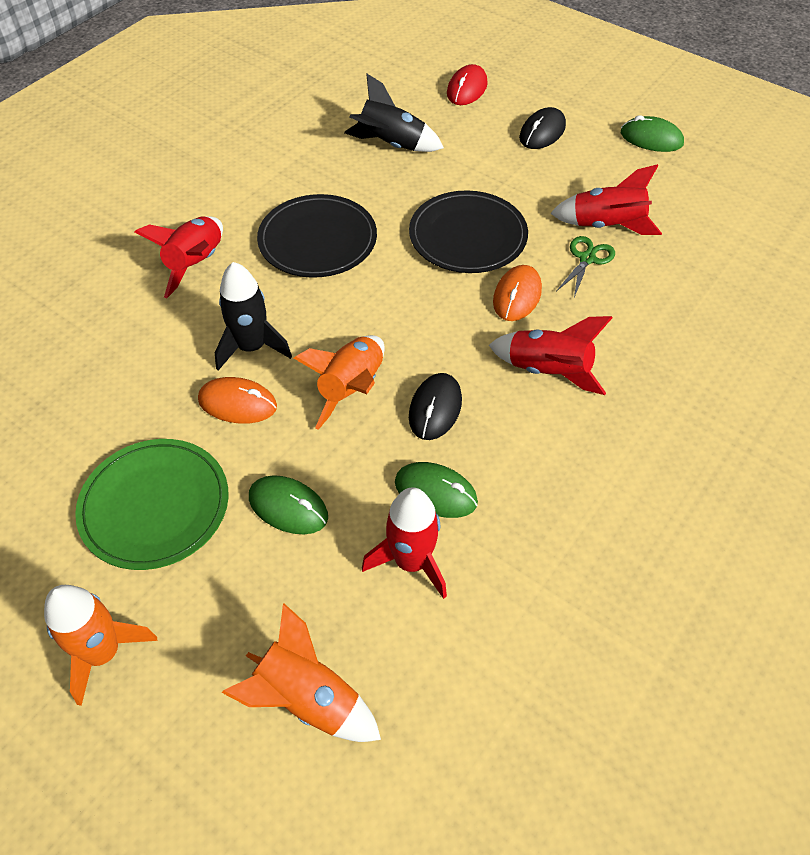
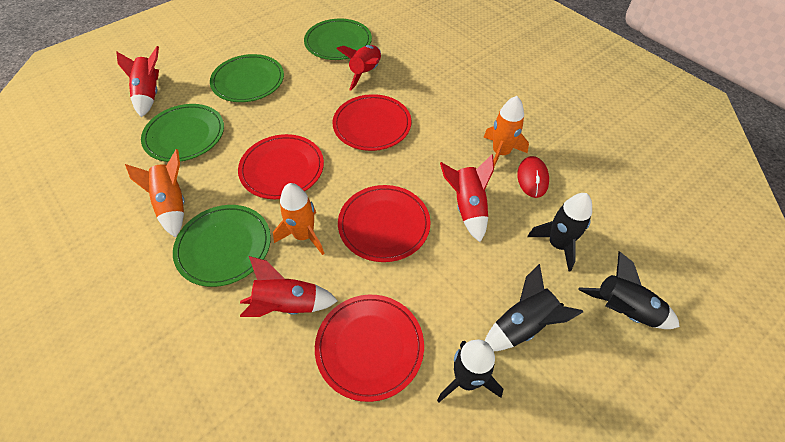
black mouse: [409,373,462,440] [519,107,566,149] = 2 -> none = 0
black plate: [257,194,377,278] [409,190,528,273] = 2 -> none = 0
black rocket: [215,262,292,371] [344,74,444,152] = 2 -> [437,340,503,402] [485,264,583,351] [527,193,592,271] [578,251,680,329] = 4
green mouse: [249,475,328,534] [395,462,478,518] [621,115,684,152] = 3 -> none = 0
green plate: [75,439,229,570] = 1 -> [141,104,224,162] [173,205,271,287] [210,54,284,102] [304,18,372,60] = 4
green scissors: [557,236,615,298] = 1 -> none = 0
orange mouse: [198,377,277,424] [493,265,542,321] = 2 -> none = 0
red plate: none = 0 -> [238,134,324,199] [315,295,424,402] [332,94,411,151] [338,185,431,262] = 4

